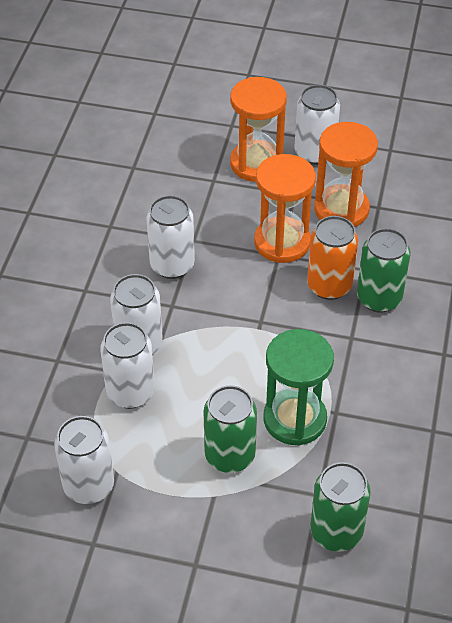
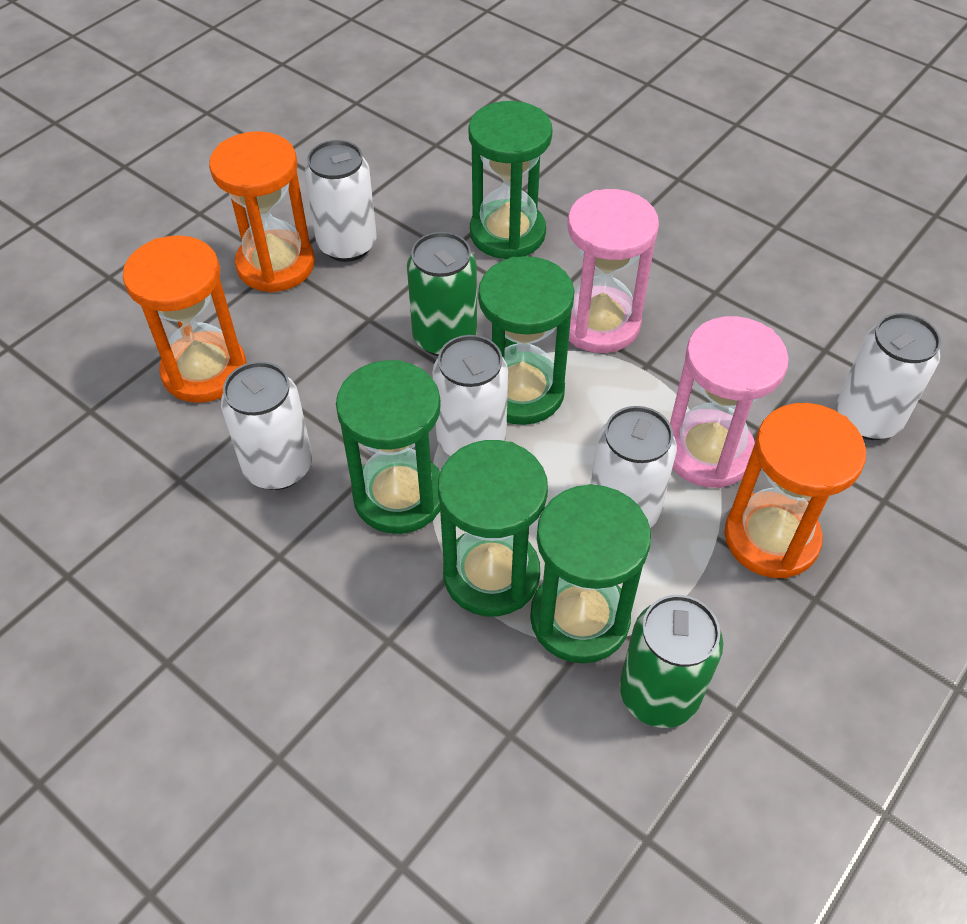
green can: [203,385,257,473] [310,462,371,552] [357,228,410,313] = 3 -> [407,232,477,356] [620,595,723,728] = 2
green hourglass: [264,329,334,446] = 1 -> [336,360,441,534] [438,440,548,616] [468,101,553,259] [478,256,574,425] [530,484,651,663] = 5
orange can: [307,216,358,300] = 1 -> none = 0
pink hourglass: none = 0 -> [567,189,659,353] [670,316,789,488] = 2

